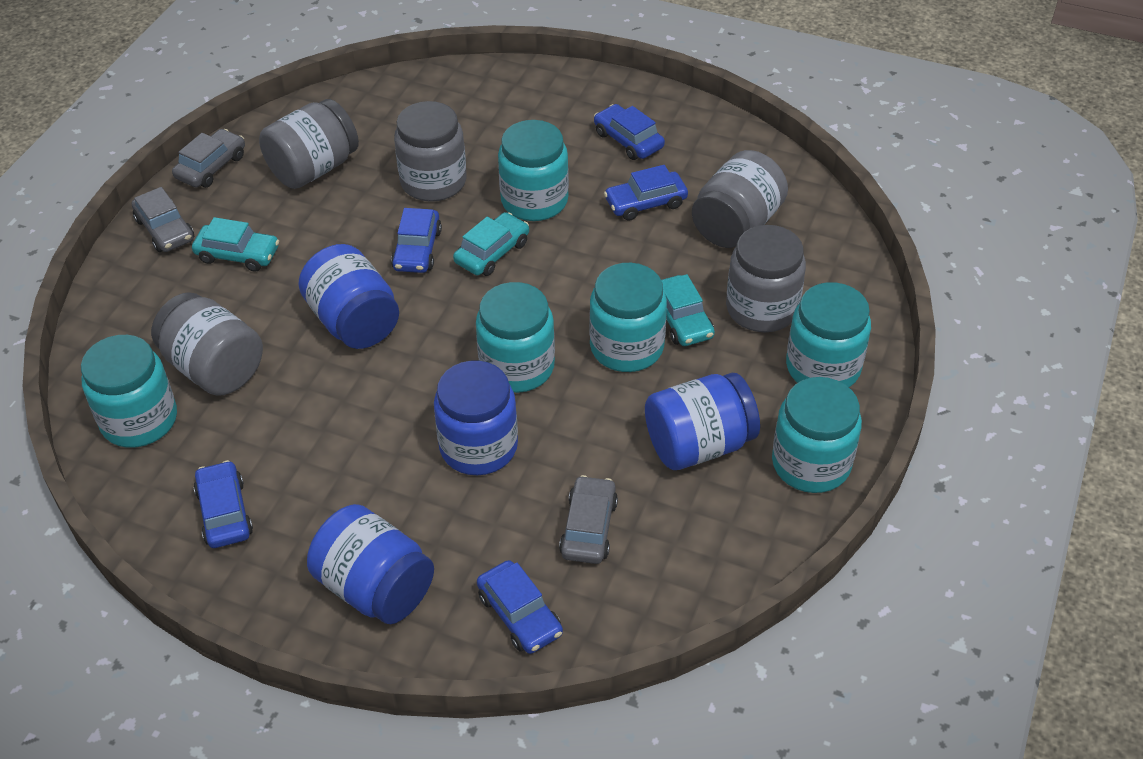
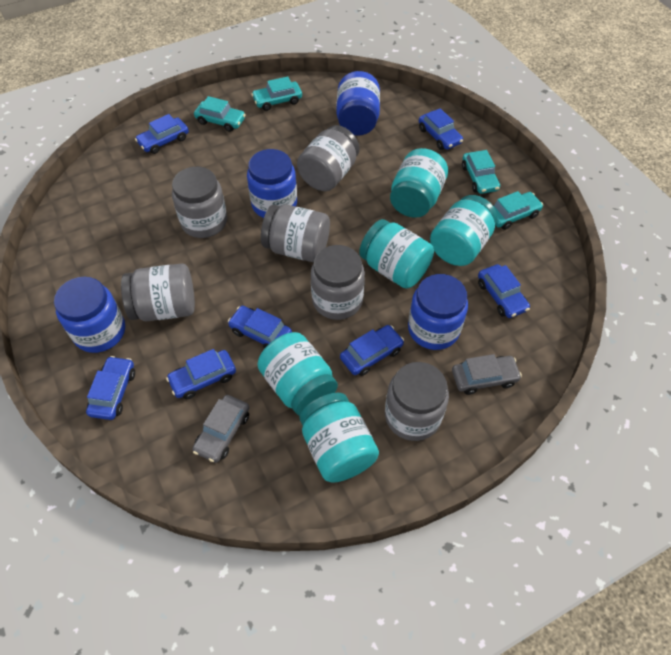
blue car: [194,460,253,548] [391,208,442,273] [477,560,563,654] [594,104,665,160] [604,165,688,221] = 5 -> [86,356,135,420] [135,114,189,154] [166,349,236,399] [228,306,292,348] [340,325,404,376] [419,108,463,150] [478,264,530,318] = 7
grey car: [132,187,194,252] [172,129,245,188] [559,475,618,564] = 3 -> [192,395,250,463] [452,354,522,395] = 2
grey jar: [151,292,263,396] [259,99,359,189] [394,101,467,202] [692,150,788,248] [726,225,806,332] = 5 -> [121,264,195,321] [172,167,227,238] [261,204,330,262] [297,125,359,191] [311,245,365,320] [385,362,449,441] = 6
turquoise car: [192,217,279,272] [453,212,529,276] [661,274,715,346] = 3 -> [194,96,246,132] [252,76,302,111] [462,150,500,194] [493,191,543,230] = 4
turquoise jar: [81,335,177,448] [476,282,555,393] [498,120,569,221] [589,263,667,372] [772,377,862,493] [786,282,871,387] = 6 -> [257,332,338,416] [300,393,379,483] [359,219,434,289] [390,148,448,218] [430,195,498,266] = 5

